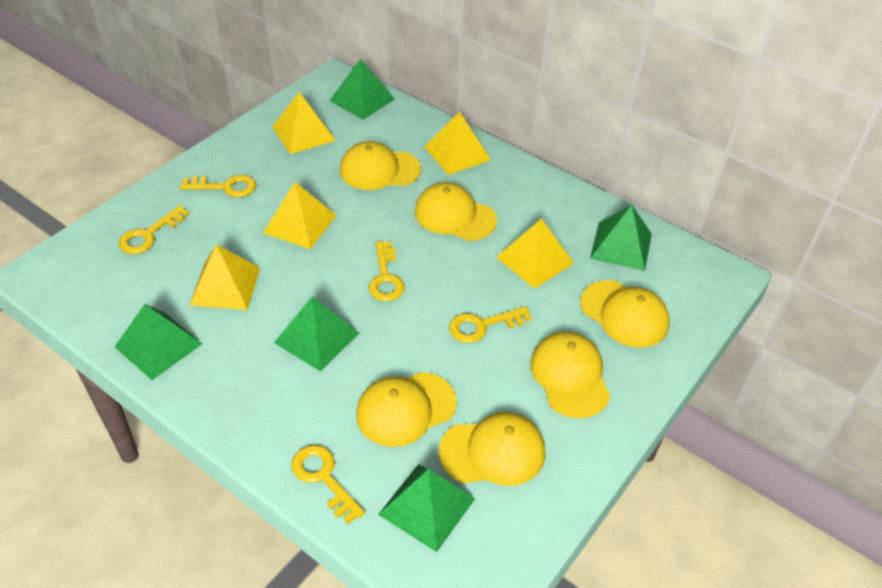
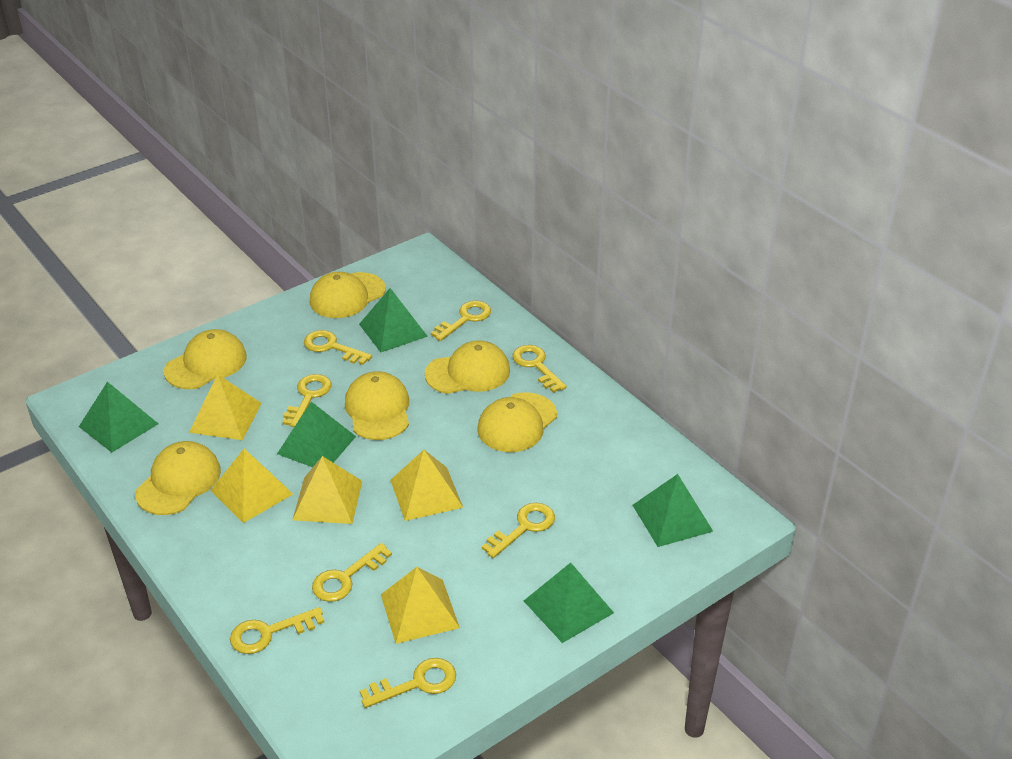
yellow key: [118,205,189,254] [180,175,256,197] [291,445,365,524] [369,241,405,301] [449,306,532,343] = 5 -> [230,607,324,654] [282,374,331,427] [304,330,372,365] [312,543,392,602] [360,658,456,708] [431,301,491,341] [482,503,555,558] [512,345,567,393] = 8

